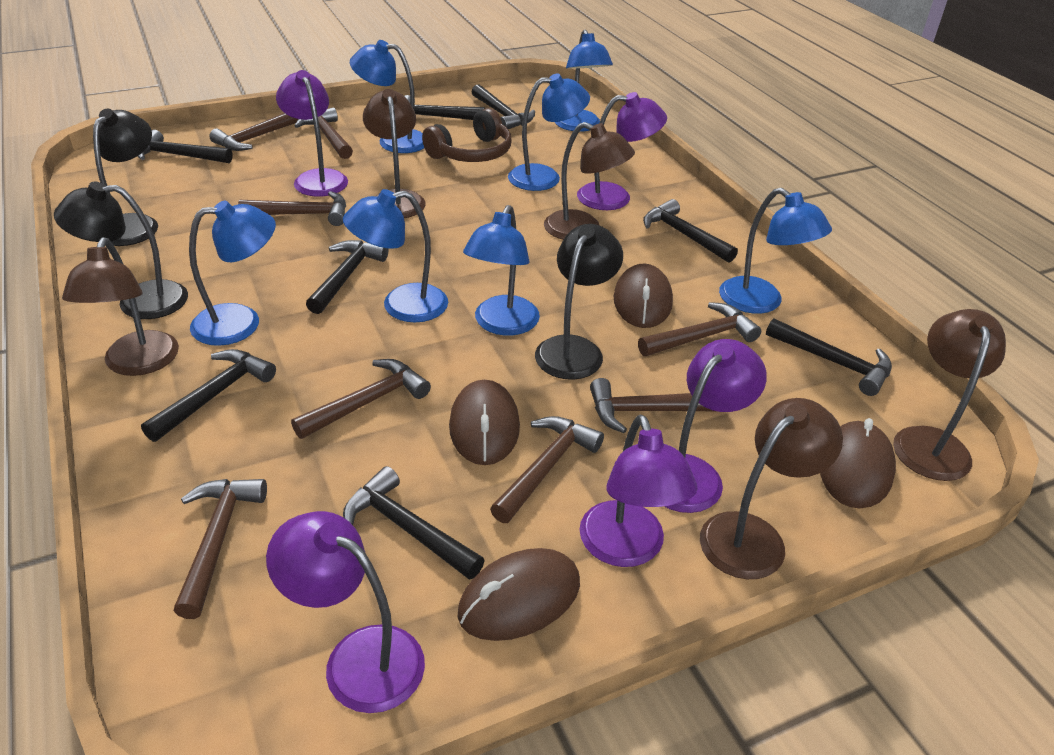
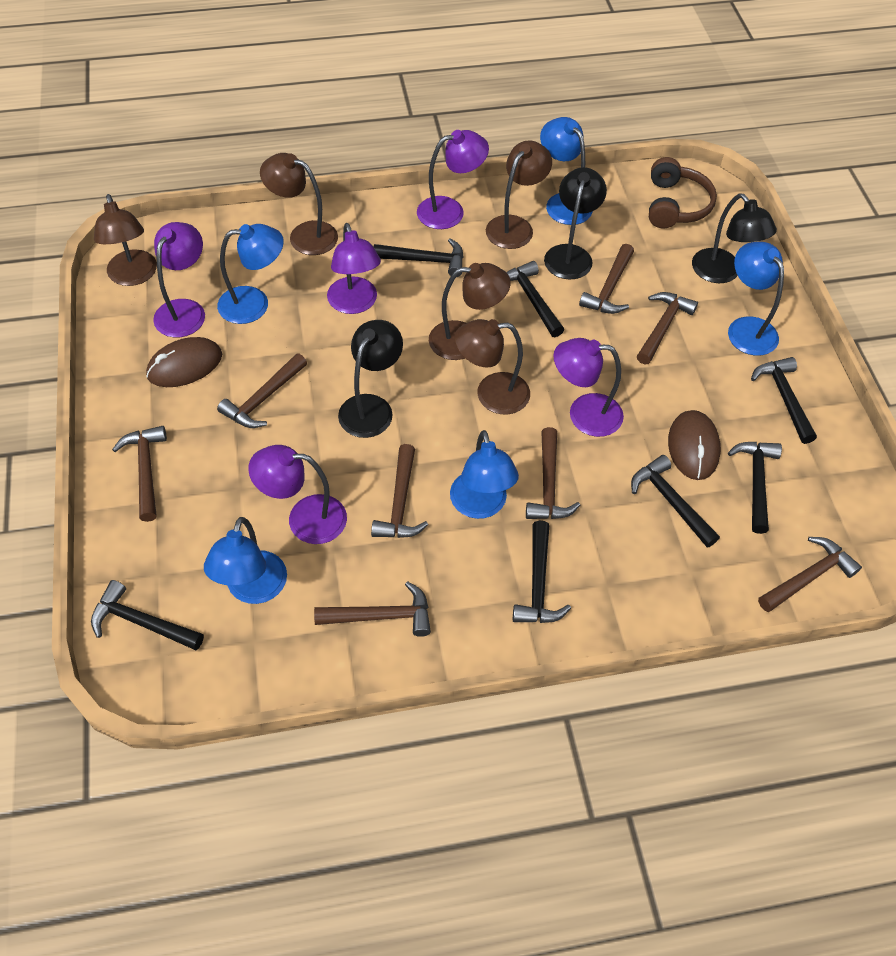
black hammer: [138,130,233,163] [141,349,276,442] [306,240,388,314] [343,466,485,580] [405,95,485,120] [471,84,535,129] [643,199,738,263] [766,318,892,396] = 8 -> [91,580,204,651] [374,238,464,277] [507,261,564,337] [513,521,571,623] [631,455,720,548] [728,442,782,534] [751,357,817,444] = 7
blue lamp: [189,201,276,346] [343,189,448,322] [350,40,424,153] [463,205,540,336] [508,73,590,191] [555,30,613,132] [719,188,832,314] = 7 -> [204,517,287,604] [217,224,284,324] [450,430,519,519] [540,117,593,225] [728,242,784,356] = 5
brown mouse: [449,380,520,465] [457,548,580,641] [614,264,673,328] [820,418,896,509] = 4 -> [146,337,222,387] [668,410,721,480] = 2

